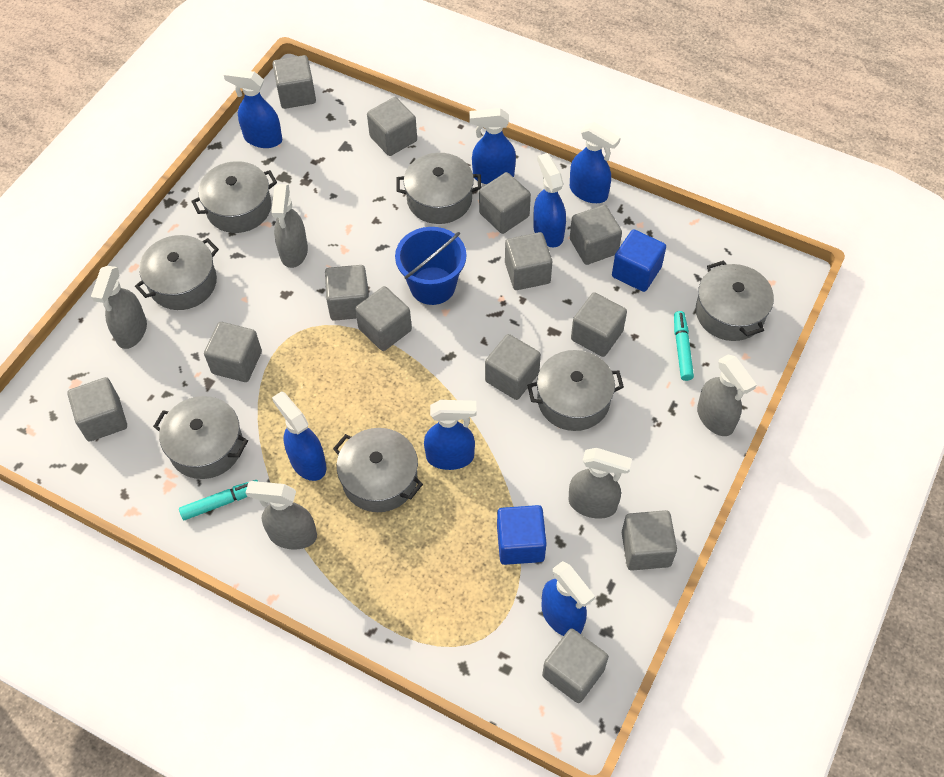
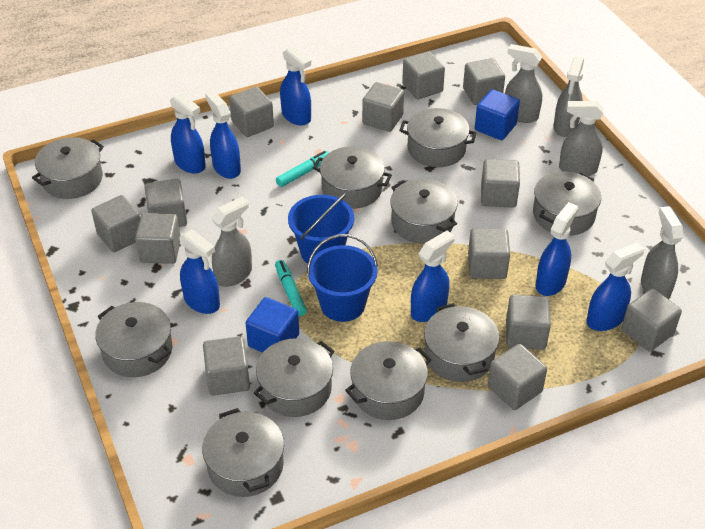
blue bucket: [395,227,466,305] = 1 -> [288,193,354,264] [307,234,378,322] = 2
grey pot: [135,235,219,310] [153,396,248,479] [191,161,277,233] [333,428,423,512] [396,153,481,224] [527,350,624,431] [696,261,774,341] = 7 -> [32,137,104,199] [95,302,172,377] [202,408,284,497] [254,338,335,417] [313,146,392,209] [345,341,431,420] [390,179,458,244] [399,108,477,167] [424,303,499,382] [533,171,601,236] = 10

